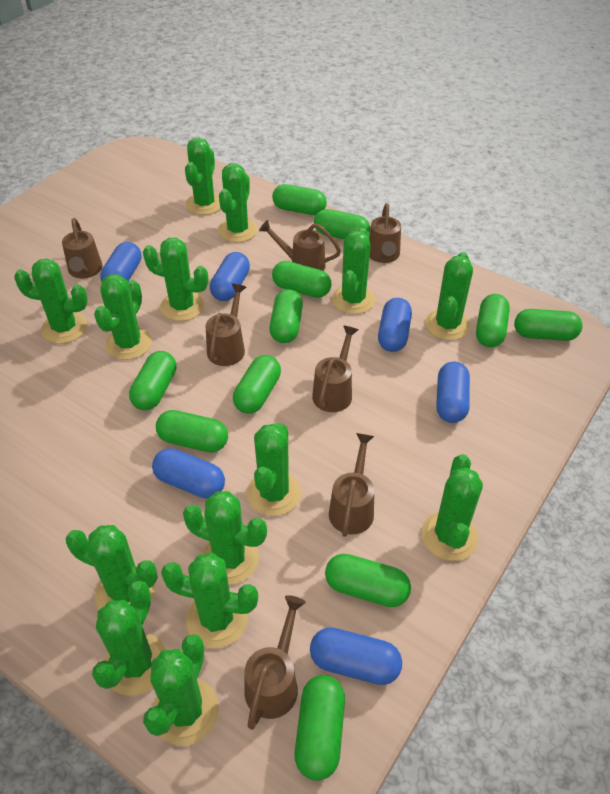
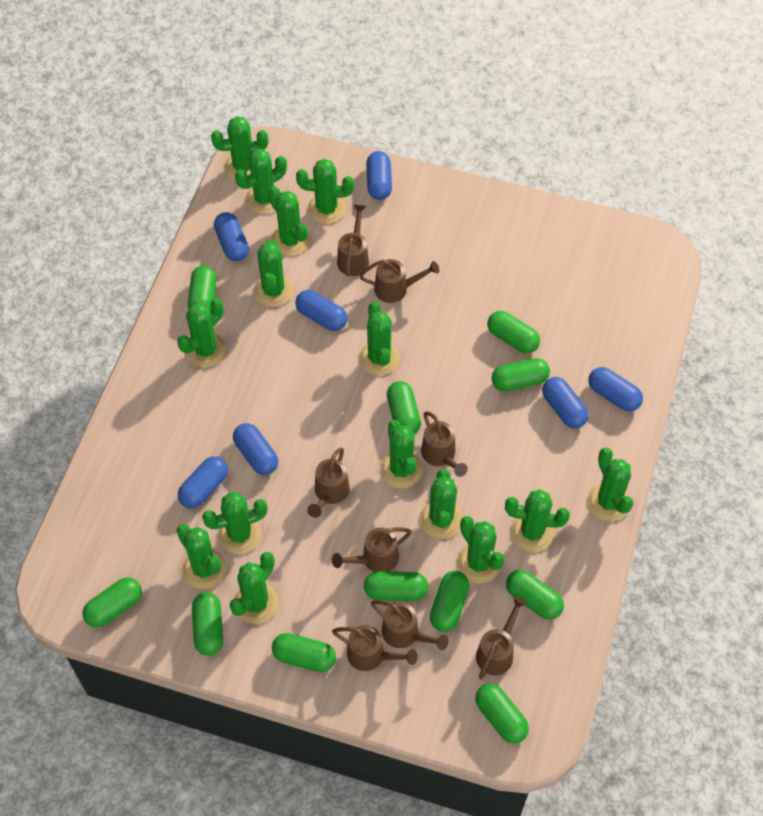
blue capsule: [100,242,142,282] [152,448,225,499] [210,252,250,301] [310,627,402,685] [378,298,412,352] [436,362,470,423] = 6 -> [178,456,228,508] [214,212,249,261] [233,423,278,475] [295,290,347,331] [366,151,392,200] [542,377,589,428] [588,367,643,412] = 7
brown watering can: [62,218,103,279] [206,284,246,366] [244,595,306,730] [259,220,341,271] [312,325,358,412] [329,433,374,537] [369,203,401,263] = 7 -> [307,447,350,518] [332,527,412,572] [332,625,418,671] [337,204,369,276] [359,259,439,303] [371,600,449,650] [421,411,468,477] [476,596,527,680] = 8
green cactus: [14,258,88,344] [66,525,158,610] [92,581,166,696] [94,274,152,360] [143,237,208,321] [143,634,219,746] [161,553,258,648] [183,491,267,585] [185,138,221,215] [218,163,258,242] [246,423,301,516] [332,228,375,314] [421,454,483,561] [425,252,473,341] = 14 -> [176,524,226,589] [177,298,226,367] [202,492,268,554] [211,116,269,180] [230,552,279,624] [235,149,287,214] [254,240,293,307] [268,186,310,256] [296,159,354,224] [359,302,400,375] [380,420,423,488] [420,469,463,539] [457,516,505,583] [505,489,570,552] [587,447,634,521] = 15

